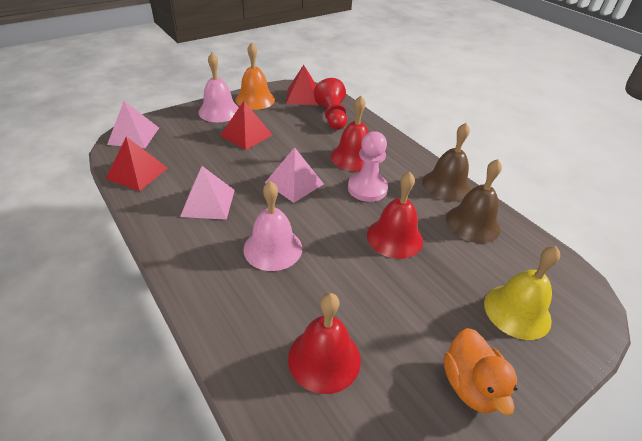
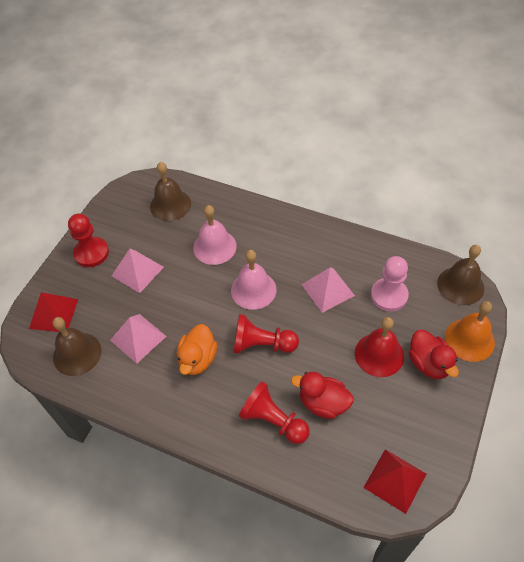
brown bell: [422,123,472,202] [446,159,502,243] = 2 -> [52,317,102,376] [150,162,191,221] [437,245,484,305] = 3
red bell: [288,293,361,394] [331,96,369,171] [367,172,423,259] = 3 -> [355,317,404,377] = 1
red duck: none = 0 -> [291,372,354,419] [408,330,459,379] = 2
red pawn: [314,78,347,130] = 1 -> [68,214,109,267] [233,314,299,354] [239,381,310,444] = 3
red pyramid: [106,137,168,191] [220,101,273,150] [286,65,318,105] = 3 -> [29,292,78,332] [363,449,426,514] = 2
yellow bell: [484,246,560,340] = 1 -> none = 0

